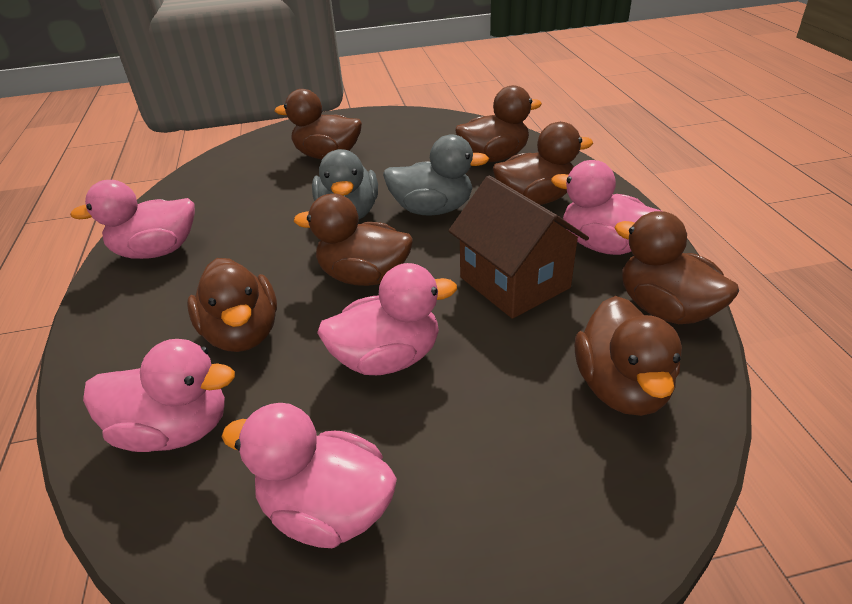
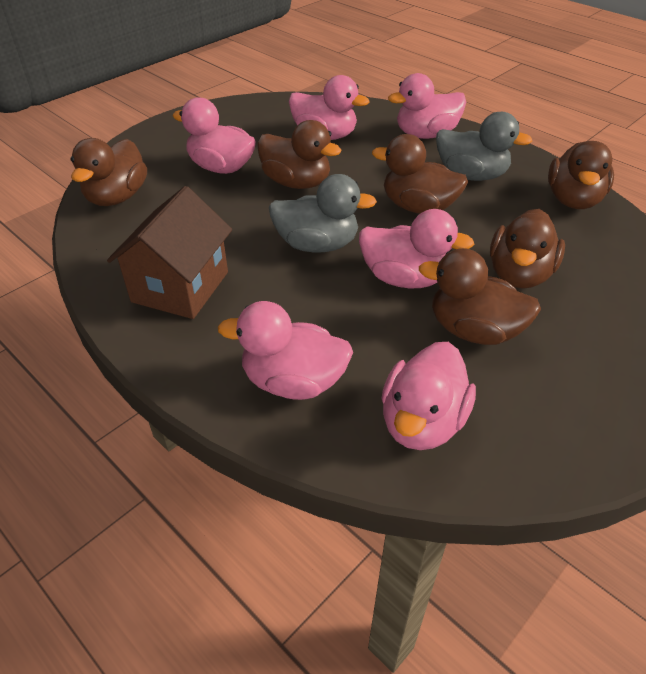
brown duck: [187,258,277,352] [275,89,362,159] [294,193,413,286] [455,85,542,162] [493,122,593,205] [575,296,682,416] [614,211,739,324] = 7 -> [70,138,147,206] [257,120,341,189] [372,134,468,214] [419,248,541,345] [490,209,565,289] [548,141,614,209] = 6
pink duck: [70,180,195,259] [83,339,235,452] [221,403,397,548] [317,263,457,375] [551,160,661,255] = 5 -> [172,97,256,174] [218,301,353,400] [289,75,370,140] [359,209,474,288] [381,342,476,450] [388,73,466,139] = 6

